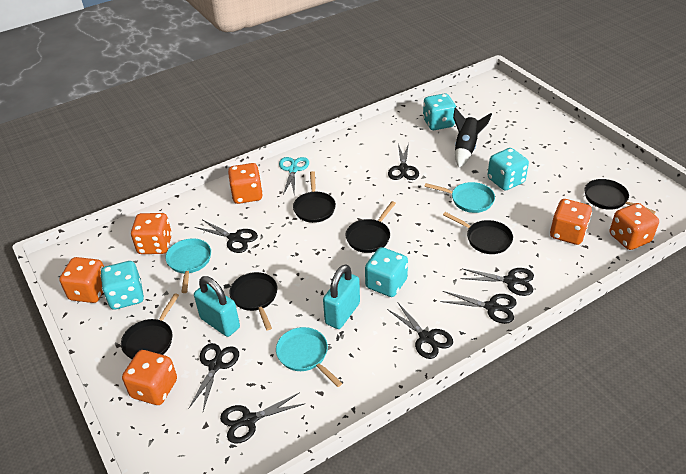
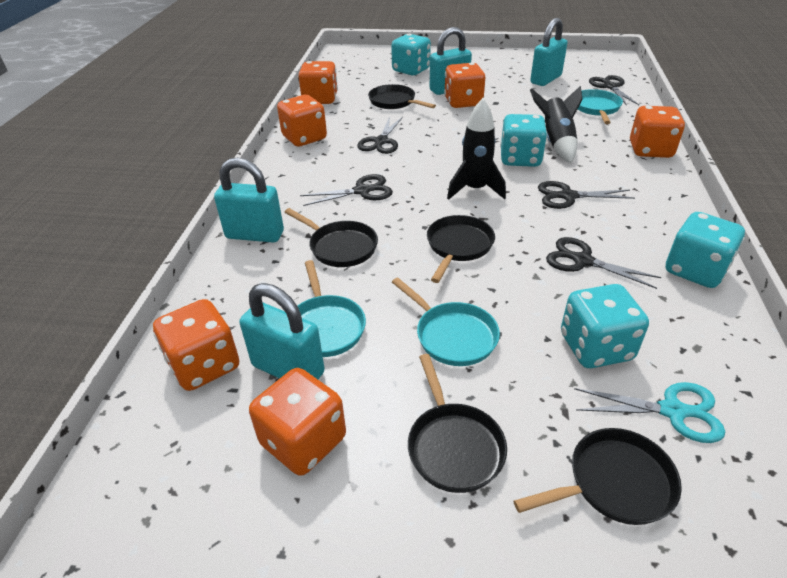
black pan: [121,293,179,359] [229,272,278,330] [293,171,336,223] [345,201,396,253] [443,212,513,254] [584,179,656,214] = 6 -> [285,208,378,267] [368,84,436,109] [408,354,507,493] [427,215,495,283] [514,428,682,525] = 5
black rocket: [453,107,492,168] = 1 -> [447,98,506,200] [530,86,582,163] = 2
black scissors: [188,343,239,411] [195,220,258,253] [220,393,305,444] [387,302,453,359] [388,143,419,180] [440,291,517,324] [461,268,534,296] = 7 -> [300,174,393,206] [357,117,403,154] [538,181,635,209] [546,237,661,289] [589,75,639,106] = 5
turquoise padlock: [194,276,240,337] [323,264,360,329] = 2 -> [214,158,284,243] [240,283,325,379] [430,27,472,95] [530,18,568,86] = 4

